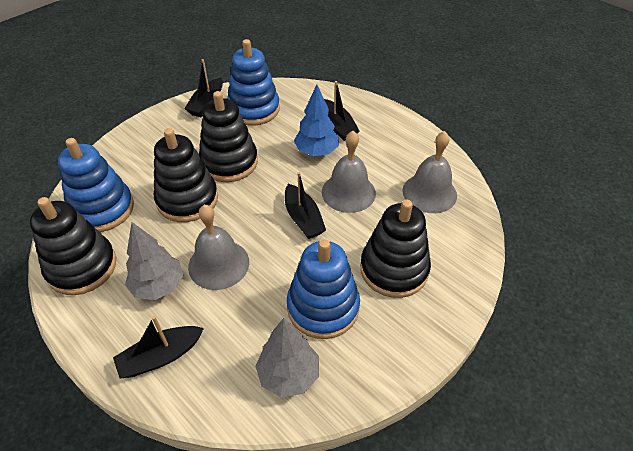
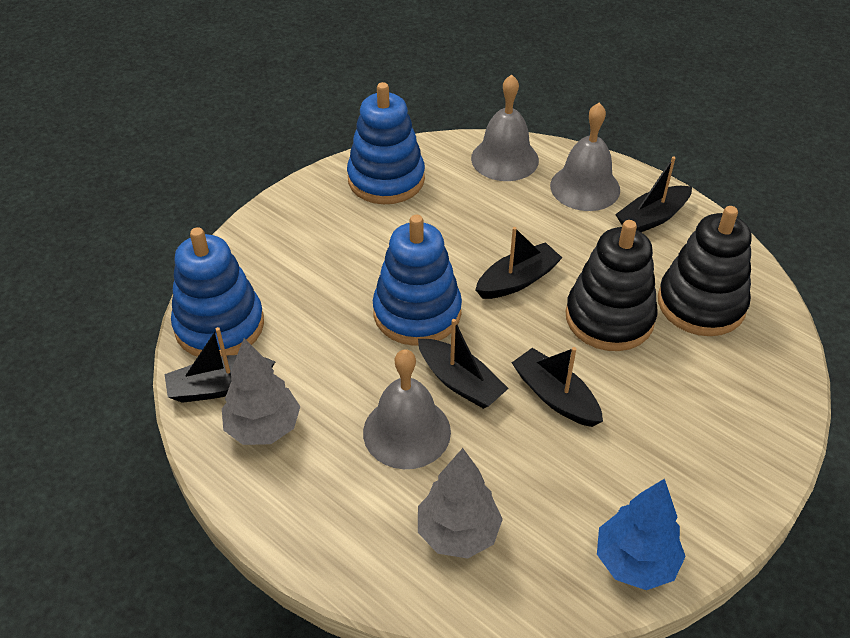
black boat: [113,316,204,378] [184,59,223,117] [285,172,326,239] [324,81,359,141] = 4 -> [165,327,276,403] [418,319,509,409] [475,227,562,299] [512,347,603,427] [615,156,692,232] = 5
black stacking toy: [30,197,116,295] [154,128,218,222] [199,91,258,182] [360,200,431,298] = 4 -> [566,220,658,351] [658,206,752,336] = 2

